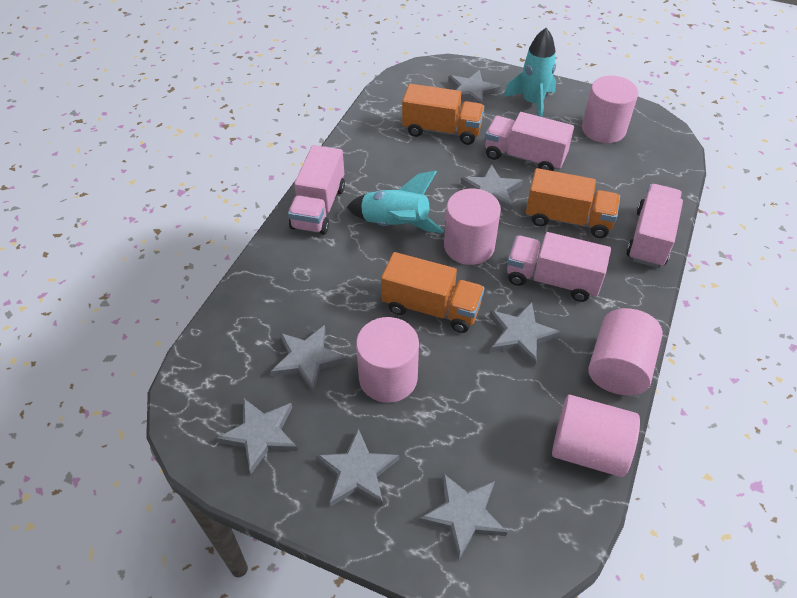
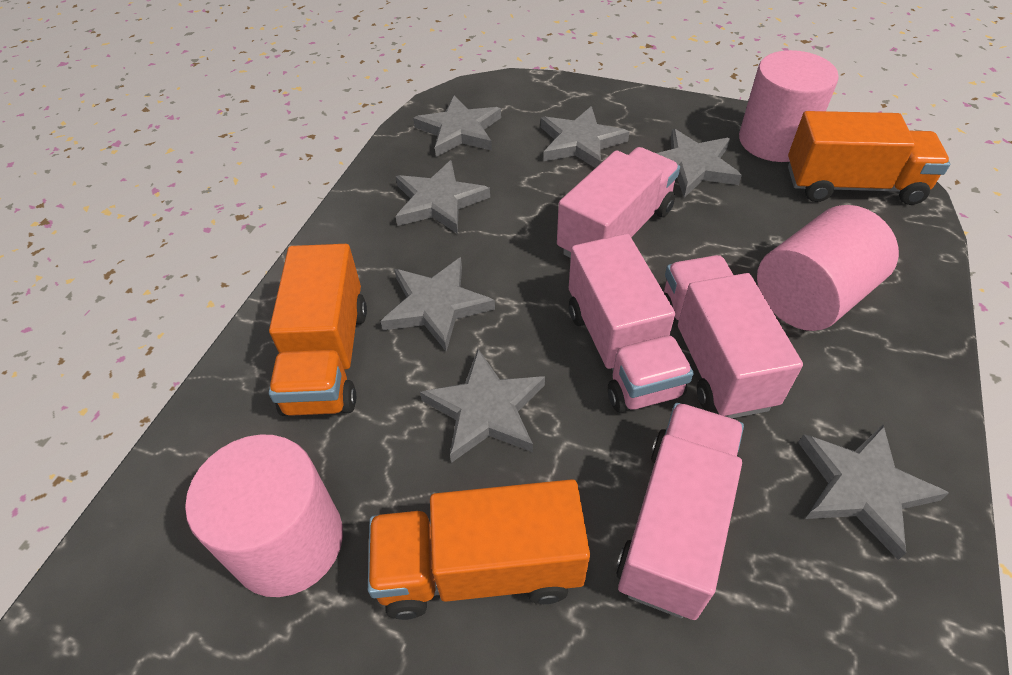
pink cylinder: [356,317,419,403] [444,188,501,265] [552,395,640,477] [582,76,638,143] [588,308,663,396] = 5 -> [185,434,343,597] [739,50,839,162] [757,205,899,331] = 3
turquoise rocket: [347,171,444,233] [504,28,556,117] = 2 -> none = 0

